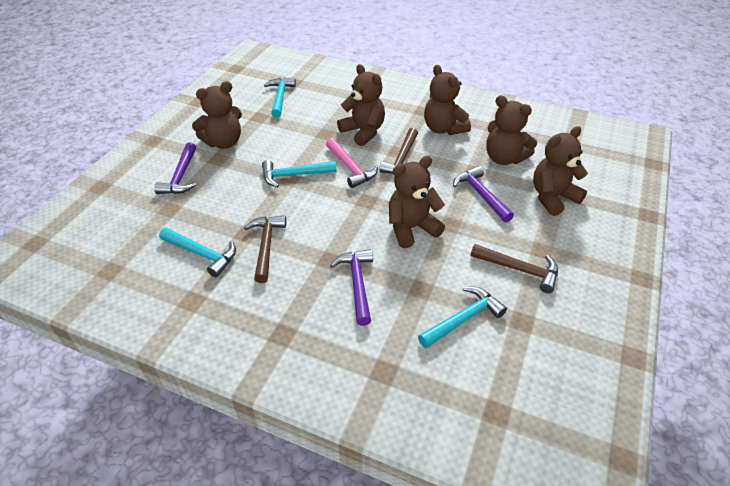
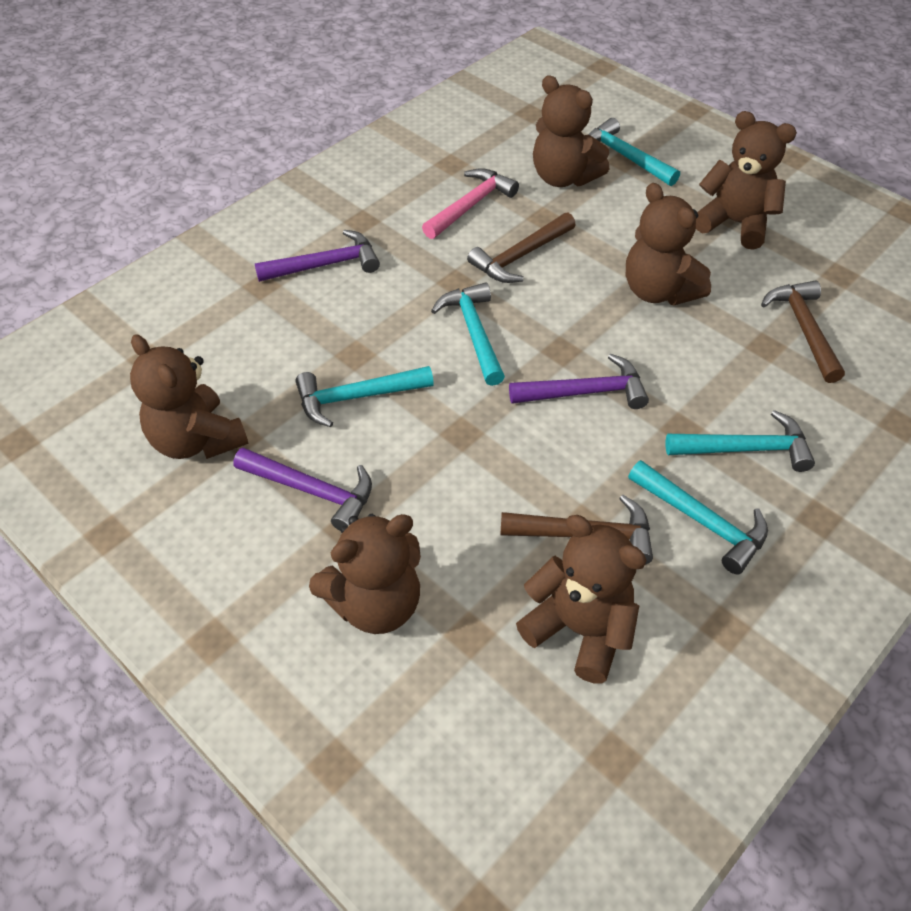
turquoise hammer: [159,228,236,277] [262,160,337,188] [264,77,296,118] [418,286,507,348] = 4 -> [295,366,434,427] [431,282,505,386] [588,118,680,186] [628,460,768,574] [665,410,815,472] = 5

